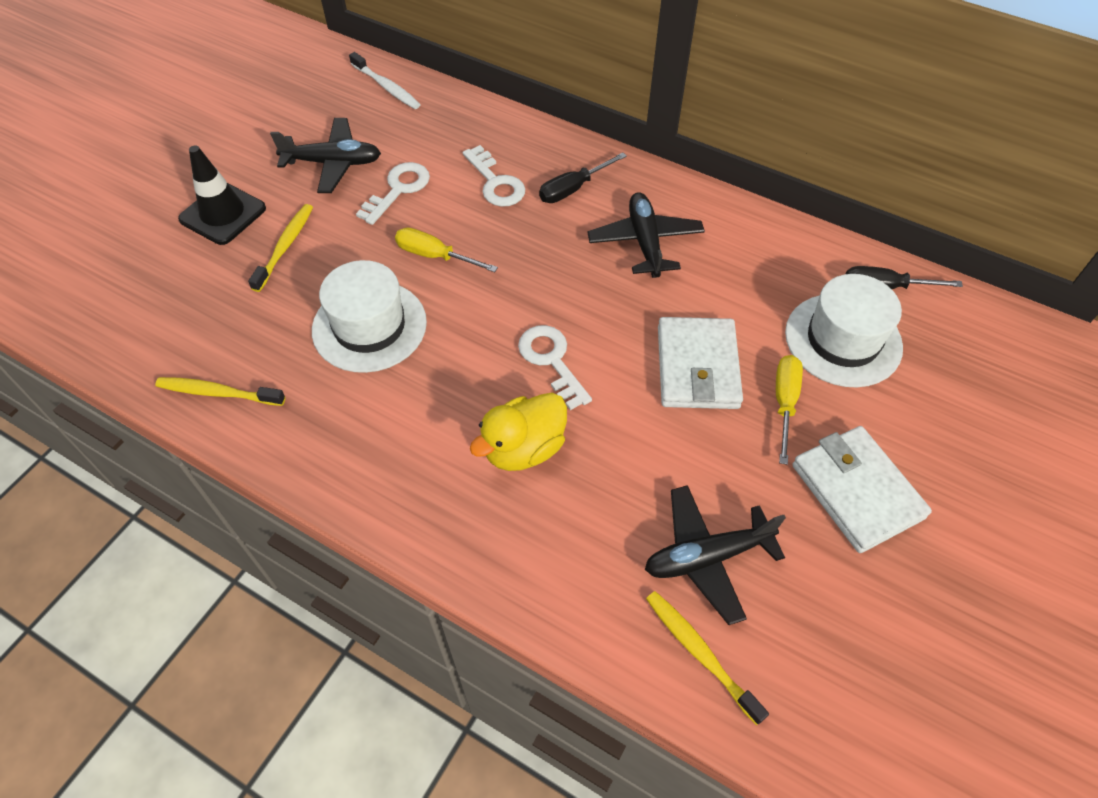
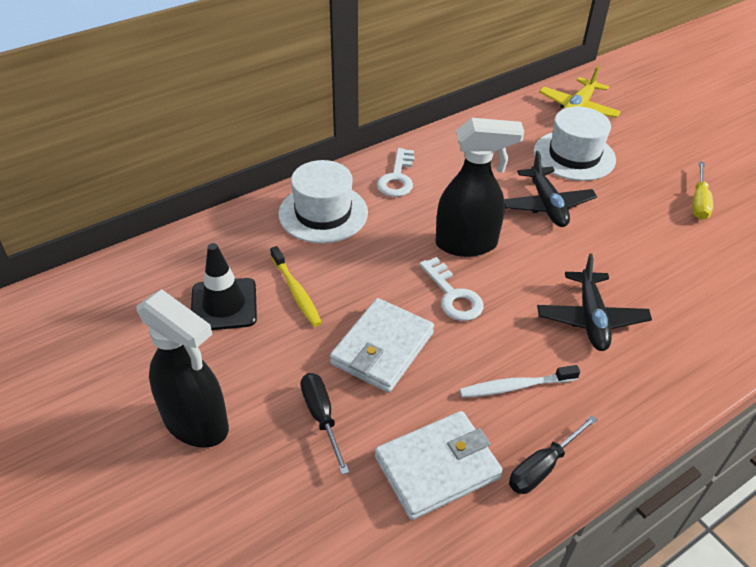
black plane: [270,118,381,193] [587,192,705,278] [645,485,786,625] = 3 -> [504,151,597,227] [537,253,652,351] = 2
black spray bottle: none = 0 -> [136,289,229,448] [435,118,524,257] = 2
white key: [356,162,430,225] [463,145,525,207] [518,325,592,410] = 3 -> [377,148,414,197] [419,257,484,321] = 2
yellow duck: [470,393,567,471] = 1 -> none = 0
yellow plane: none = 0 -> [539,65,621,117] = 1
yellow screwdriver: [395,227,498,272] [776,355,803,465] = 2 -> [692,162,713,220] = 1
yellow toothbrush: [155,377,285,406] [248,204,313,292] [646,591,769,725] = 3 -> [270,246,322,327] = 1

